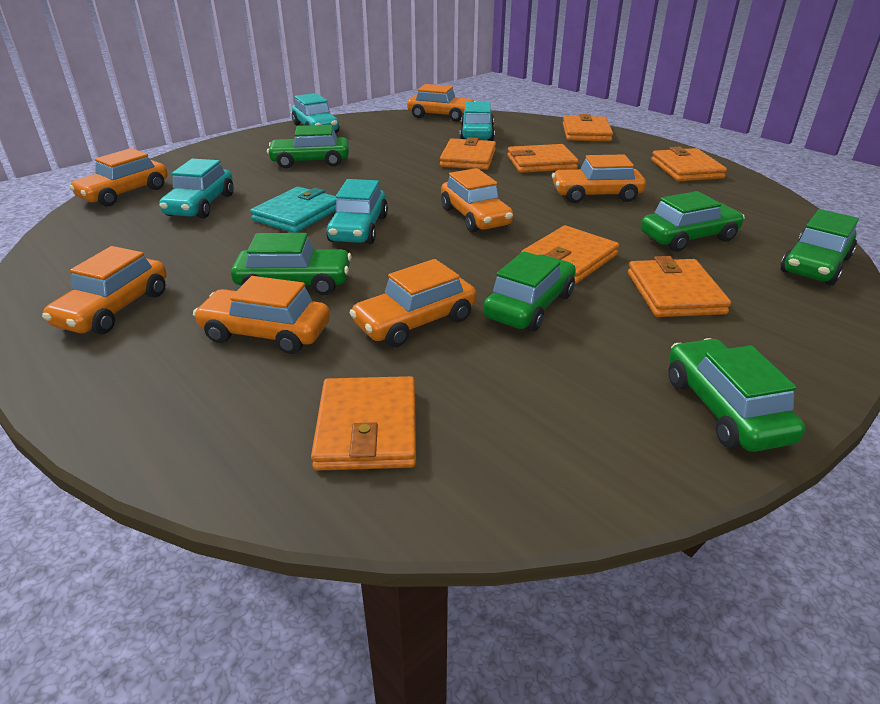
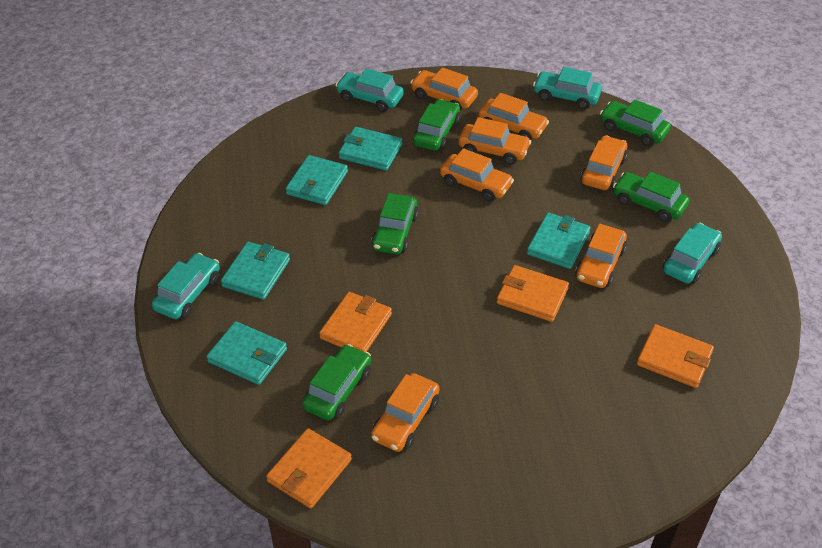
green car: [231,233,352,295] [267,125,349,168] [483,251,576,332] [641,191,745,252] [668,338,805,452] [781,209,859,285] = 6 -> [302,344,371,420] [371,193,419,254] [413,99,460,151] [600,99,671,146] [613,172,690,222] = 5
orange wallet: [311,376,416,471] [440,137,496,170] [507,144,579,173] [521,225,619,284] [563,114,613,141] [628,256,731,317] [651,147,727,181] = 7 -> [266,428,352,509] [319,292,392,352] [497,265,569,322] [637,324,714,388] = 4
turquoise wallet: [250,187,337,233] = 1 -> [206,321,287,385] [221,242,290,300] [286,155,348,205] [339,127,402,171] [527,213,591,269] = 5

